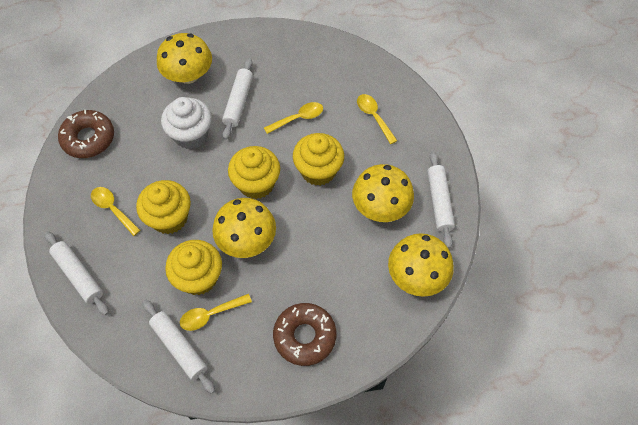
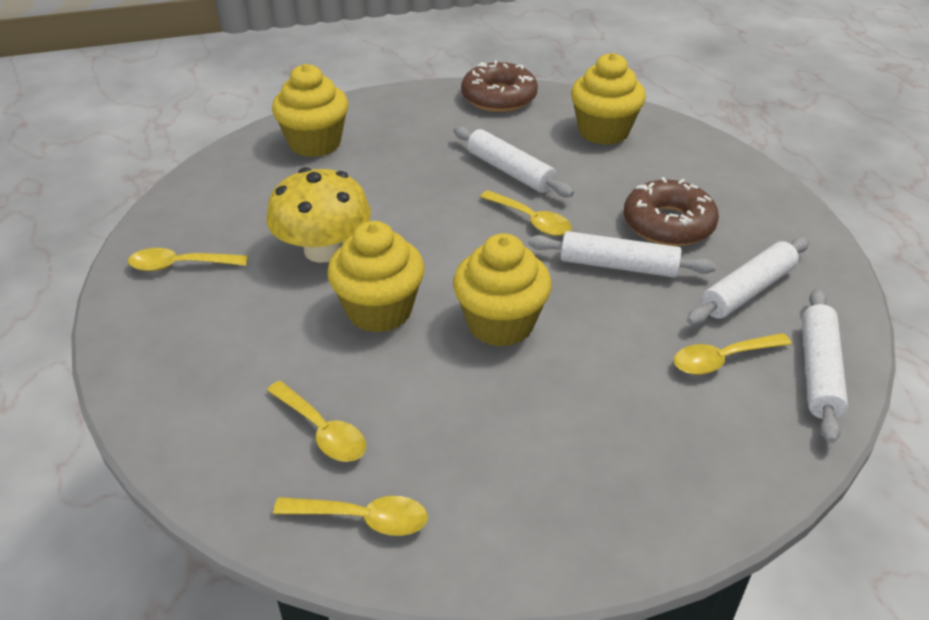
white cupcake: [161,97,212,149] = 1 -> none = 0
yellow mushroom: [157,33,212,84] [212,198,276,258] [352,164,414,222] [388,233,454,297] = 4 -> [266,167,371,263] = 1
yellow spoon: [91,187,141,236] [180,294,252,331] [264,102,323,134] [357,94,397,144] = 4 -> [128,248,248,271] [267,381,366,462] [273,496,428,536] [480,190,572,236] [674,333,792,375] = 5

